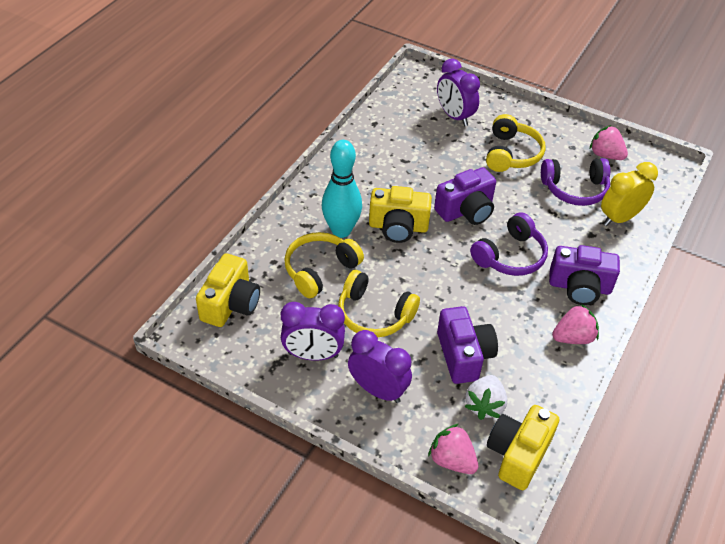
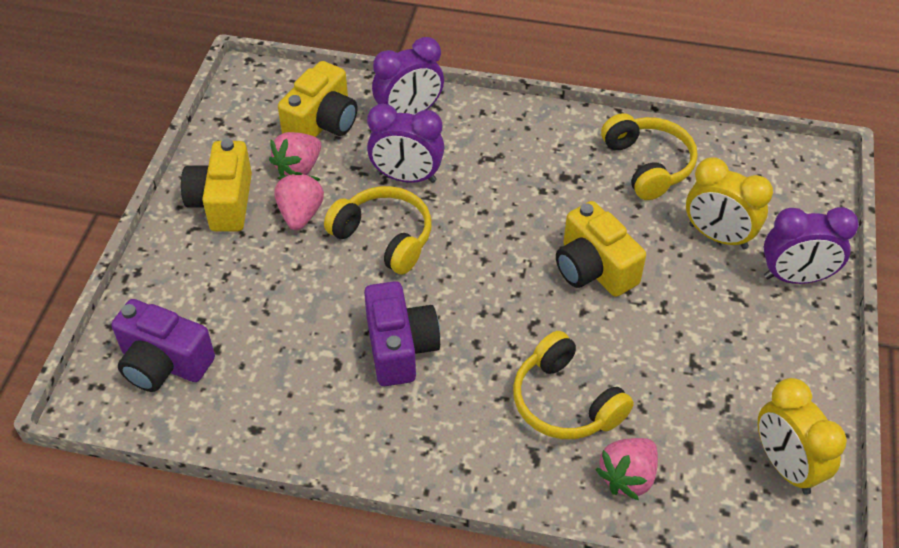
purple camera: [434,167,496,225] [437,306,498,384] [549,245,620,305] = 3 -> [112,299,215,392] [364,281,440,386] = 2
purple headphones: [470,212,548,276] [541,158,610,206] = 2 -> none = 0
turquoise bowling pin: [322,140,362,238] = 1 -> none = 0
white strawberry: [464,375,507,420] = 1 -> none = 0
yellow clock: [601,162,658,226] = 1 -> [686,157,773,249] [758,378,847,495] = 2

